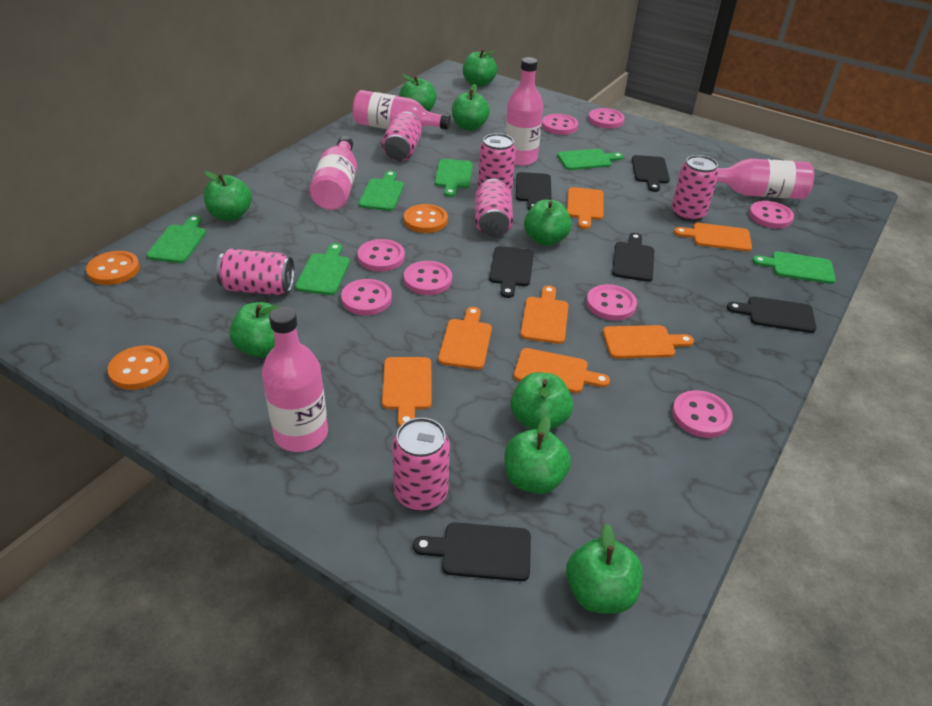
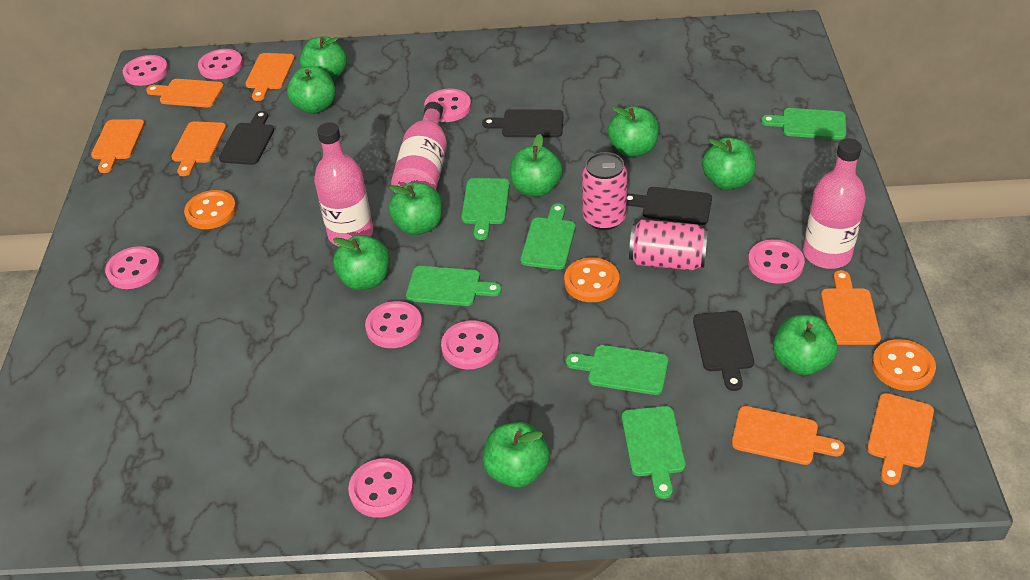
black cutting board: [413,522,531,581] [489,246,534,298] [516,172,552,210] [612,233,654,282] [632,155,670,192] [727,296,816,333] = 6 -> [219,111,274,165] [482,109,564,138] [627,187,712,225] [693,311,754,391] = 4
pink bottle: [262,307,328,452] [309,136,357,210] [352,90,451,130] [505,57,543,166] [716,158,814,199] = 5 -> [314,122,373,247] [391,102,447,193] [803,138,866,269] = 3
pink can: [216,249,294,295] [382,112,422,161] [392,418,450,511] [475,179,513,237] [478,133,516,191] [672,155,719,222] = 6 -> [582,152,627,230] [629,219,708,271] = 2

